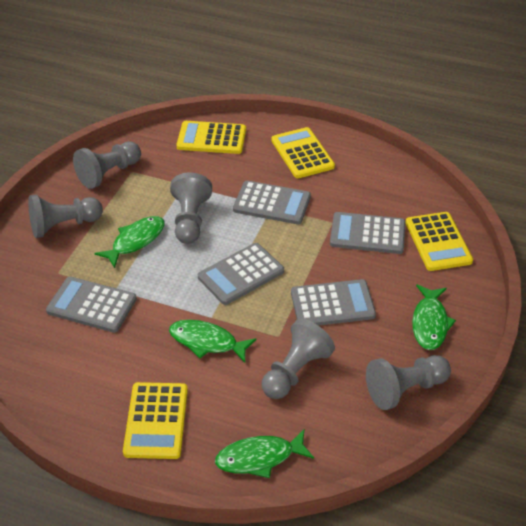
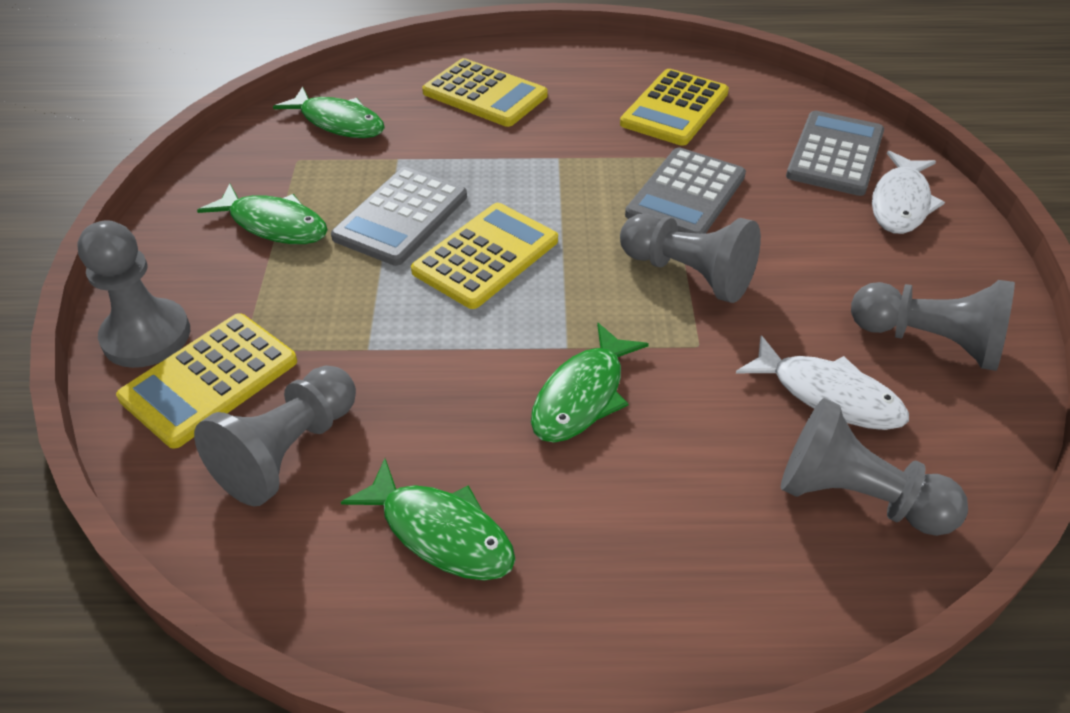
grey calculator: [46,277,137,333] [198,243,284,305] [233,180,311,224] [291,279,376,326] [330,212,406,254] = 5 -> [331,167,467,266] [625,147,746,234] [786,111,884,196] = 3
white fish: none = 0 -> [736,335,909,430] [872,151,945,234] = 2

